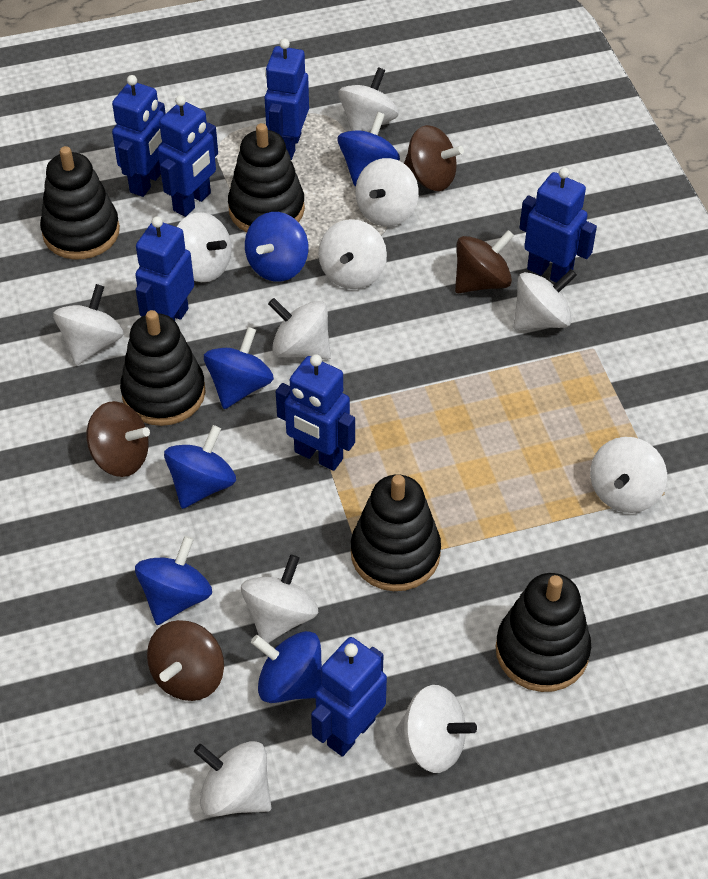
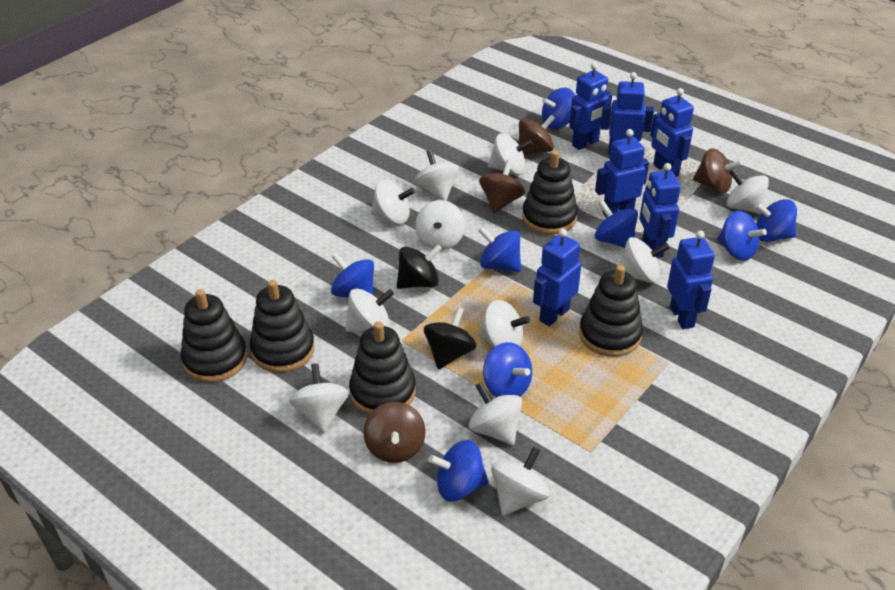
black spinning top: none = 0 -> [397,244,442,289] [424,307,477,369] = 2
blue spinning top: [135,536,212,625] [164,425,236,509] [204,327,274,409] [245,212,309,282] [251,631,322,703] [338,112,400,186] = 6 -> [331,253,374,298] [428,440,489,501] [478,227,521,272] [483,342,532,397] [542,88,576,129] [595,200,638,248] [717,211,767,261] [755,199,797,242] = 8

